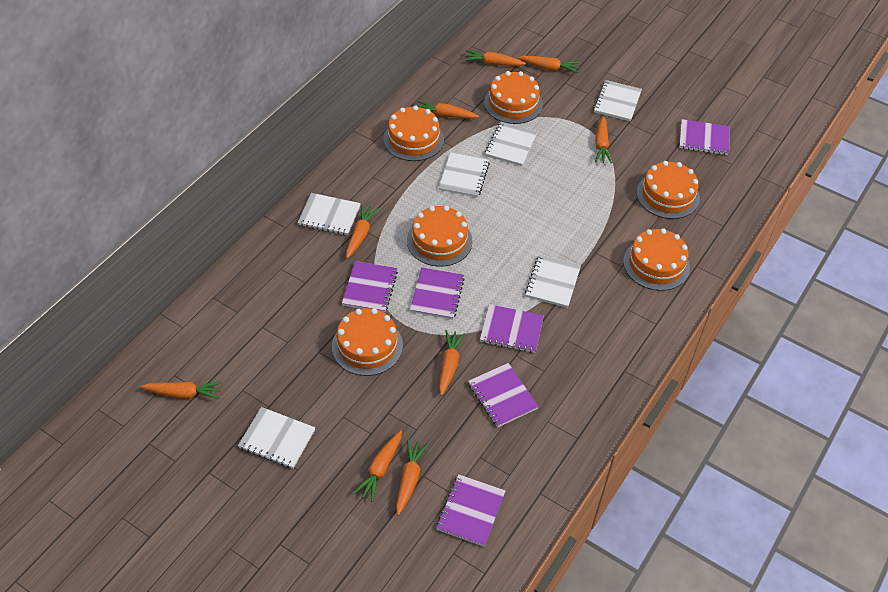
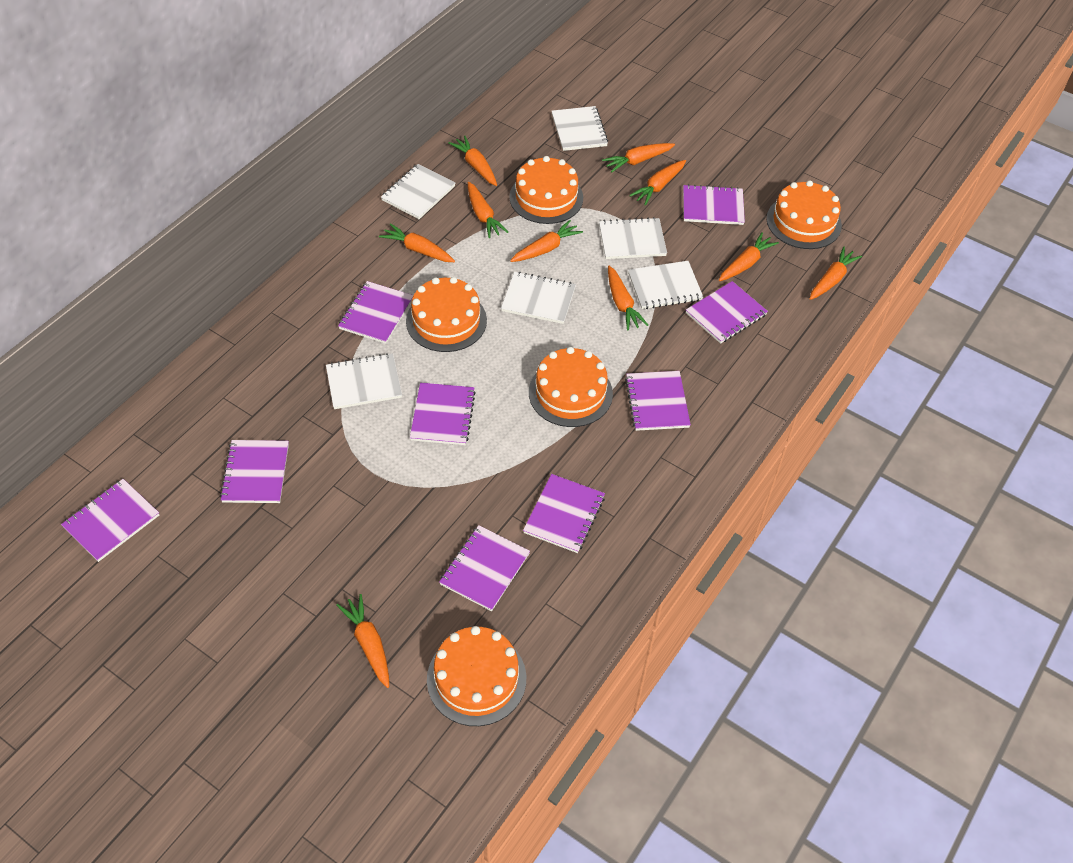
orange cake: [332,308,403,376] [383,105,444,161] [407,206,473,267] [484,71,543,124] [623,228,690,291] [636,161,700,219] = 6 -> [406,277,487,352] [427,626,526,726] [509,156,583,224] [529,347,613,427] [766,180,842,249] = 5
orange carrot: [141,382,222,400] [346,205,379,259] [353,431,402,502] [396,439,428,515] [417,101,479,119] [439,330,465,396] [464,50,526,66] [518,56,580,73] [595,116,612,163] = 9 -> [336,594,389,688] [379,223,455,262] [448,136,497,186] [468,182,508,238] [510,220,583,262] [602,143,675,173] [608,266,648,331] [629,160,686,206] [719,232,779,281] [810,247,862,300] = 10
purple notebook: [342,261,398,313] [410,267,465,320] [436,474,506,547] [468,363,539,427] [480,304,544,353] [679,119,730,155] = 6 -> [61,479,159,562] [220,440,289,503] [338,281,414,344] [410,383,476,445] [439,525,530,611] [523,474,605,553] [625,371,691,431] [683,184,745,225] [686,281,768,344] = 9

